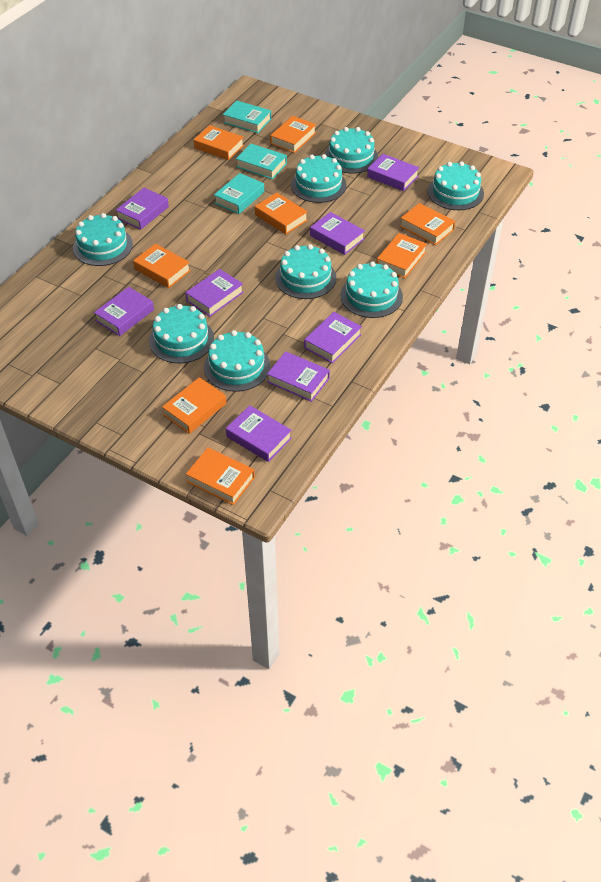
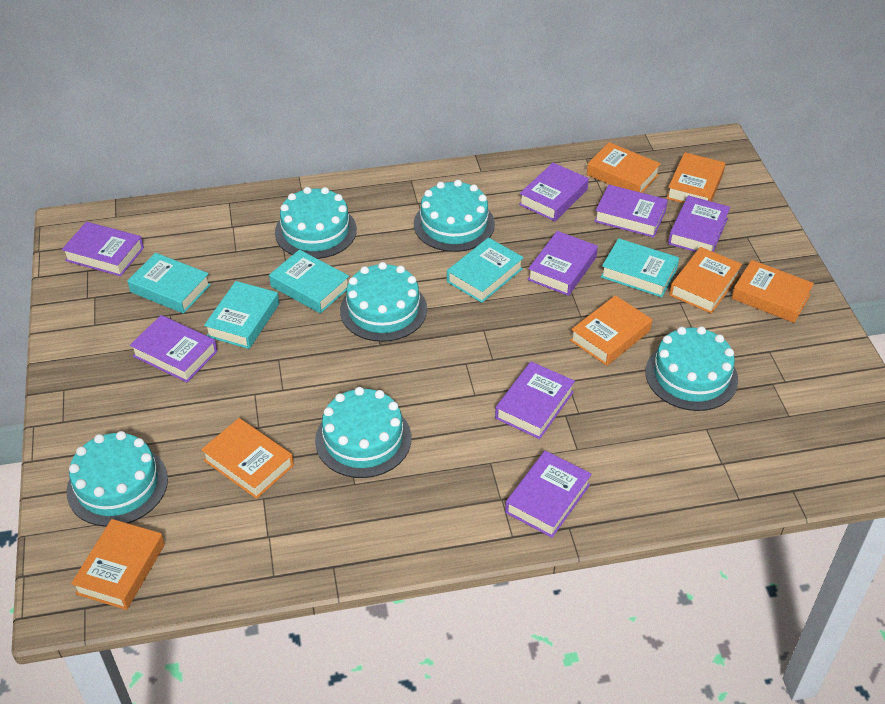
orange book: [133,244,191,288] [162,377,226,434] [186,447,255,505] [194,125,244,160] [255,192,308,234] [270,116,316,153] [377,233,427,278] [400,203,455,245] = 8 -> [71,519,165,610] [201,418,294,499] [570,295,652,366] [587,142,661,193] [666,152,725,203] [669,247,742,314] [732,260,814,323] = 7
turquoise book: [214,173,264,214] [223,100,271,133] [236,144,287,179] = 3 -> [127,253,211,314] [204,281,279,349] [269,250,349,314] [447,237,524,303] [601,238,679,297] = 5
turquoise cake: [73,213,133,266] [149,304,214,363] [204,330,270,392] [275,244,336,299] [291,154,347,203] [325,127,378,174] [340,261,403,318] [428,161,484,210] = 8 -> [67,431,168,527] [275,187,357,259] [315,387,412,478] [340,262,427,342] [414,180,495,252] [646,326,738,411] = 6

